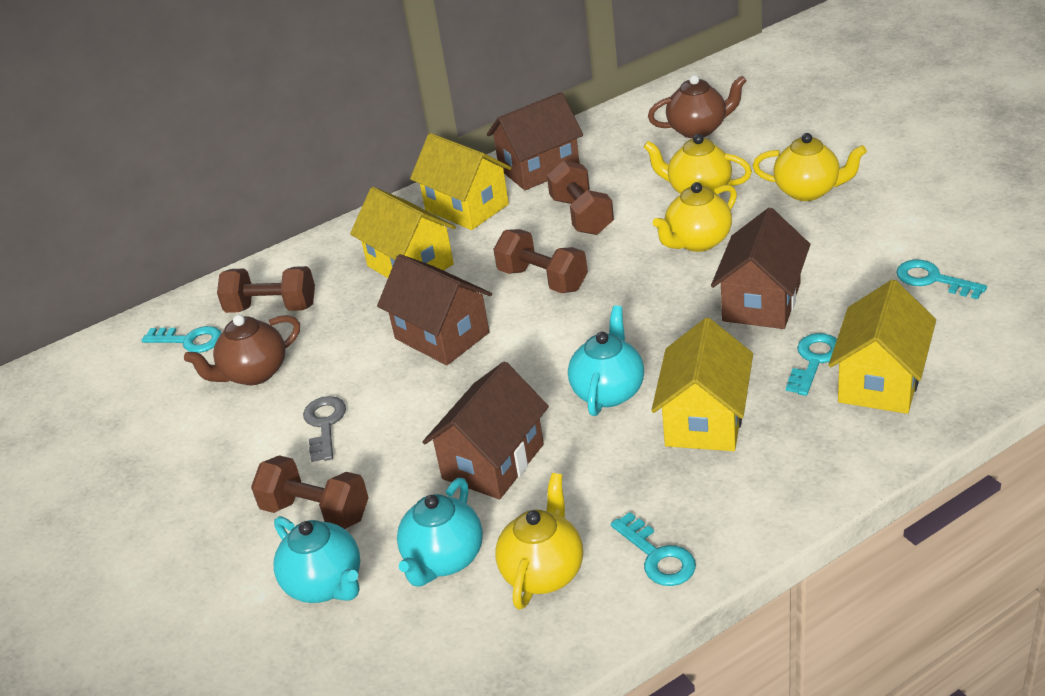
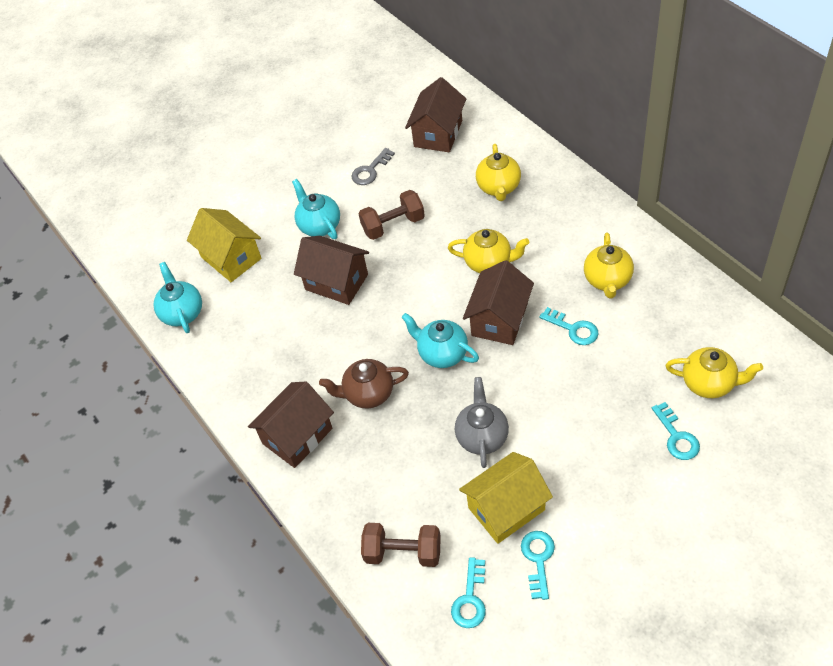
brown dumbbell: [217,266,315,313] [251,455,369,529] [493,229,588,293] [547,160,614,235] = 4 -> [358,190,425,240] [361,523,441,567] = 2
brown teapot: [184,314,300,385] [648,75,747,138] = 2 -> [319,359,409,409] = 1
grey teapot: none = 0 -> [455,377,509,468] = 1
yellow house: [350,187,456,278] [410,133,512,230] [651,318,753,451] [828,280,936,414] = 4 -> [187,208,262,282] [459,452,553,544] = 2

